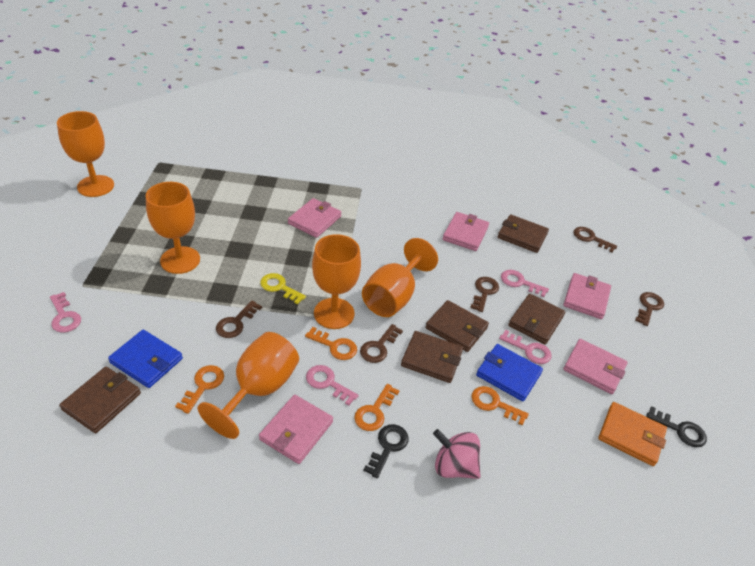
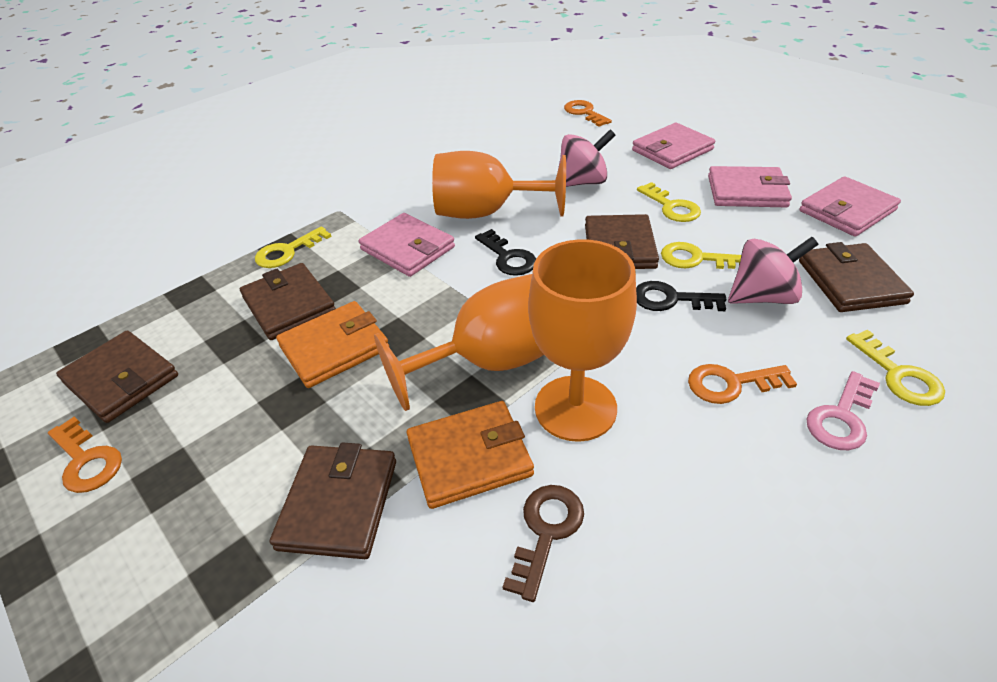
blue wallet: [108,330,183,388] [476,344,543,402] = 2 -> none = 0
brown key: [216,300,262,338] [360,324,403,363] [470,277,499,312] [573,227,617,253] [635,292,664,326] = 5 -> [503,485,584,602] = 1
orange goblet: [57,111,114,197] [146,182,200,274] [198,332,299,439] [312,234,361,329] [362,238,438,317] = 5 -> [374,274,544,411] [432,151,566,219] [528,239,637,442] = 3
orange key: [175,365,224,414] [305,327,357,360] [354,384,399,431] [471,386,529,426] = 4 -> [48,416,122,493] [564,100,612,127] [688,364,797,404] = 3
orange wallet: [598,402,667,466] = 1 -> [276,301,389,388] [407,401,534,509] = 2
pink key: [50,292,81,333] [306,365,358,406] [499,330,552,364] [501,270,549,297] = 4 -> [806,371,880,450] = 1
pink spinning top: [433,429,481,479] = 1 -> [558,129,616,187] [728,237,819,304] = 2
pink wallet: [259,395,333,464] [288,198,342,238] [443,212,489,251] [563,273,611,319] [563,339,627,394] = 5 -> [359,213,455,277] [632,123,715,169] [708,166,792,207] [799,176,901,237] = 4
yellow key: [260,273,306,305] = 1 -> [255,226,332,268] [637,182,701,222] [661,242,741,269] [846,330,945,406] = 4

